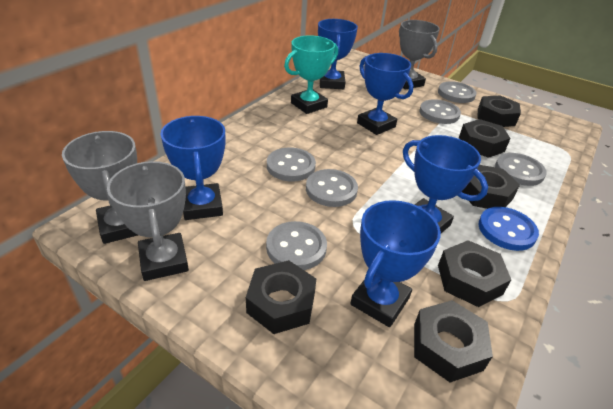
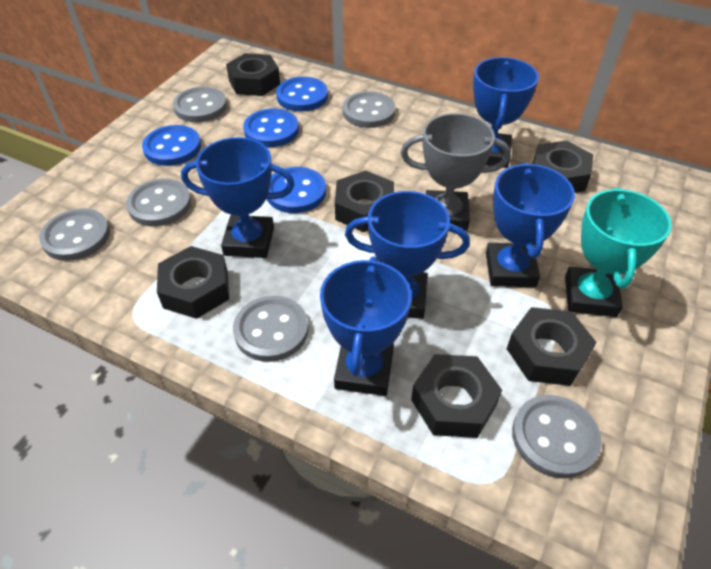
blue button: [478,207,539,251] = 1 -> [142,125,201,166] [243,109,299,147] [267,167,326,213] [276,77,328,111] = 4
grey trophy: [62,131,138,244] [107,161,189,281] [399,20,440,90] = 3 -> [401,113,511,231] = 1

